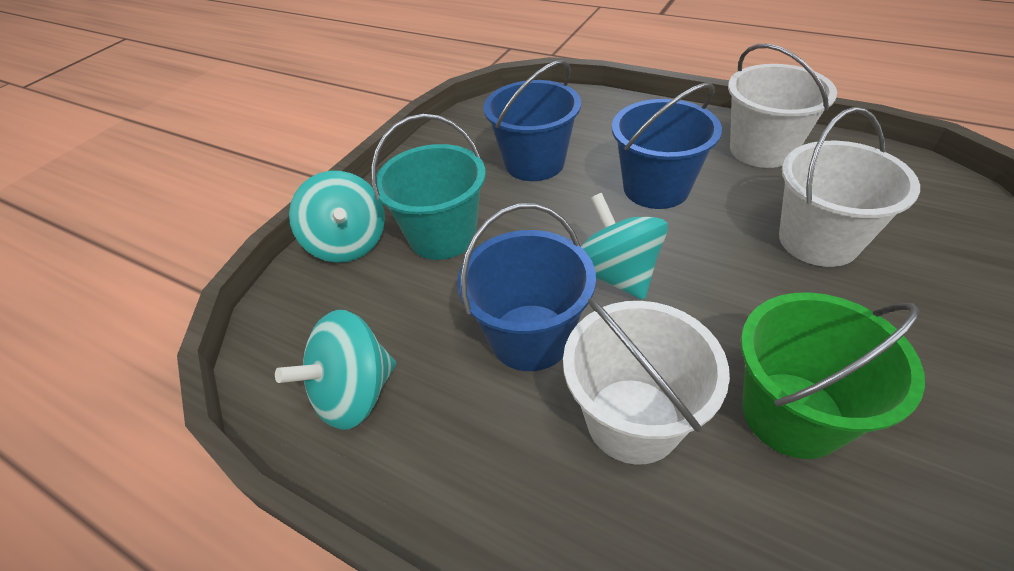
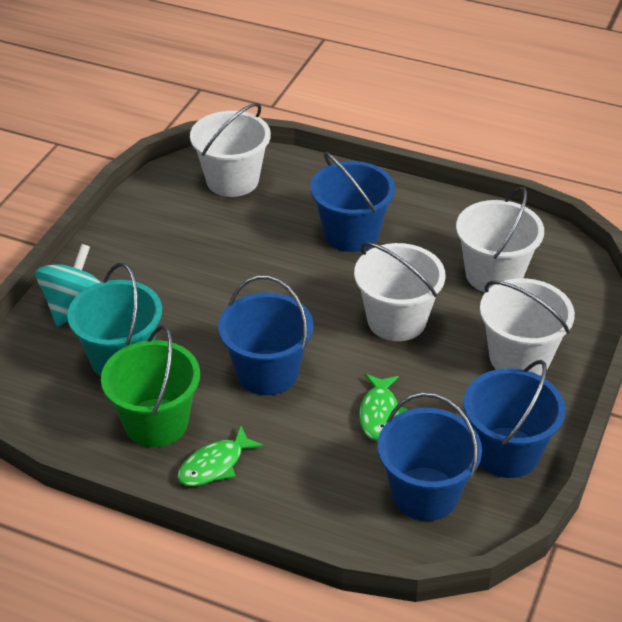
blue bucket: [457,203,596,371] [484,60,581,181] [612,83,722,209] = 3 -> [218,275,313,395] [310,152,395,252] [378,392,482,521] [463,360,566,478] = 4
green fish: none = 0 -> [177,426,264,486] [359,374,408,441] = 2
turquoise spinning top: [275,310,396,430] [289,171,385,263] [581,193,668,300] = 3 -> [35,244,101,327] = 1
white bucket: [563,298,730,464] [728,43,837,168] [779,107,920,267] = 3 -> [190,103,271,197] [354,242,445,341] [456,187,544,292] [480,278,575,375] = 4

